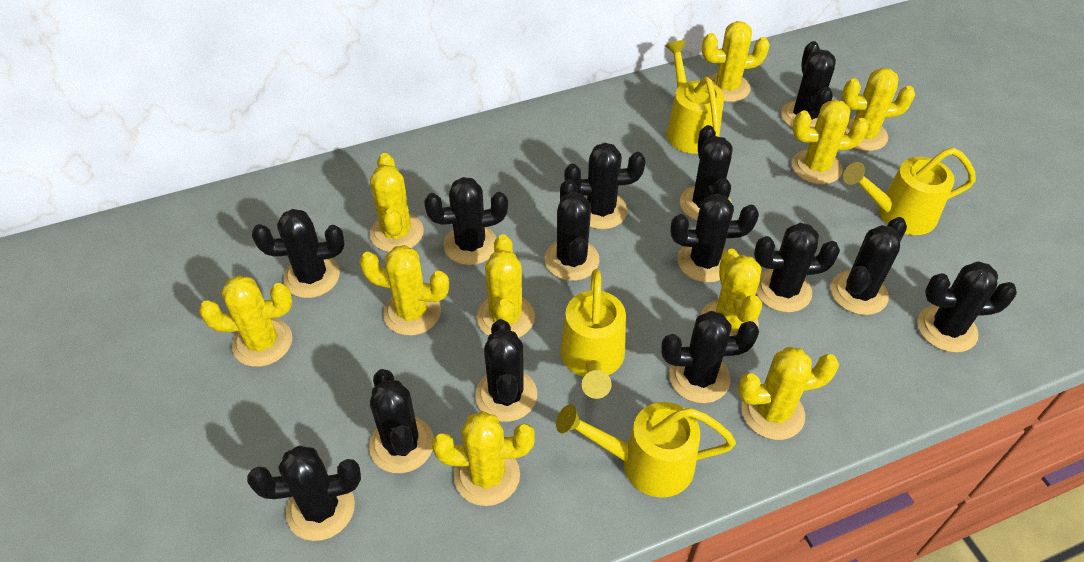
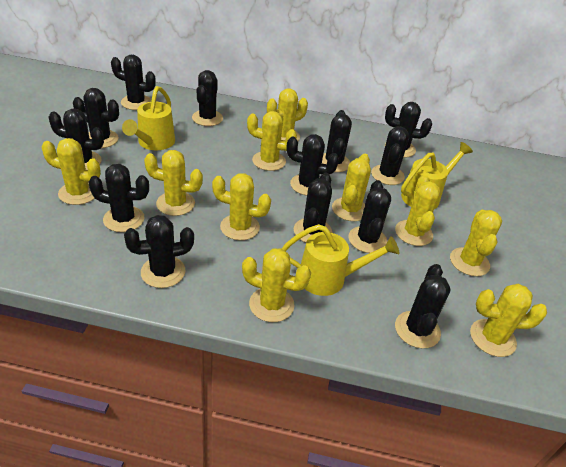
black cactus: [247,445,361,541] [252,209,344,298] [369,369,434,473] [424,177,508,265] [475,319,537,422] [545,179,600,281] [564,143,646,229] [661,311,759,403] [670,194,759,283] [680,125,733,220] [754,223,840,312] [781,41,836,128] [831,217,907,315] [917,261,1017,353] = 14 -> [48,109,104,170] [73,88,119,148] [88,164,149,232] [111,55,156,110] [124,215,194,288] [192,70,223,126] [286,134,339,195] [294,173,332,243] [322,110,352,172] [348,180,391,253] [371,126,409,185] [385,102,432,158] [395,264,451,349] = 13
yellow watering can: [556,402,736,498] [560,269,626,399] [665,40,724,154] [843,148,976,235] = 4 -> [122,86,175,150] [281,224,399,296] [401,142,473,209] = 3

